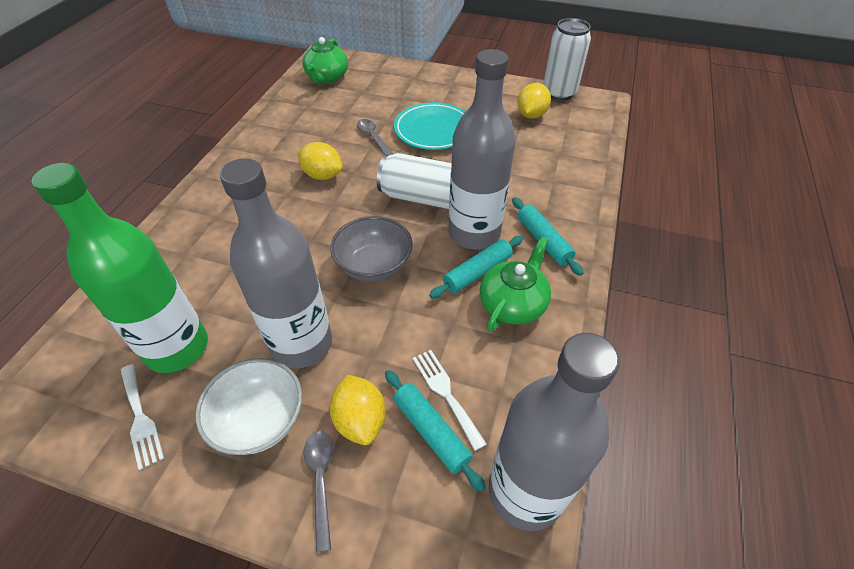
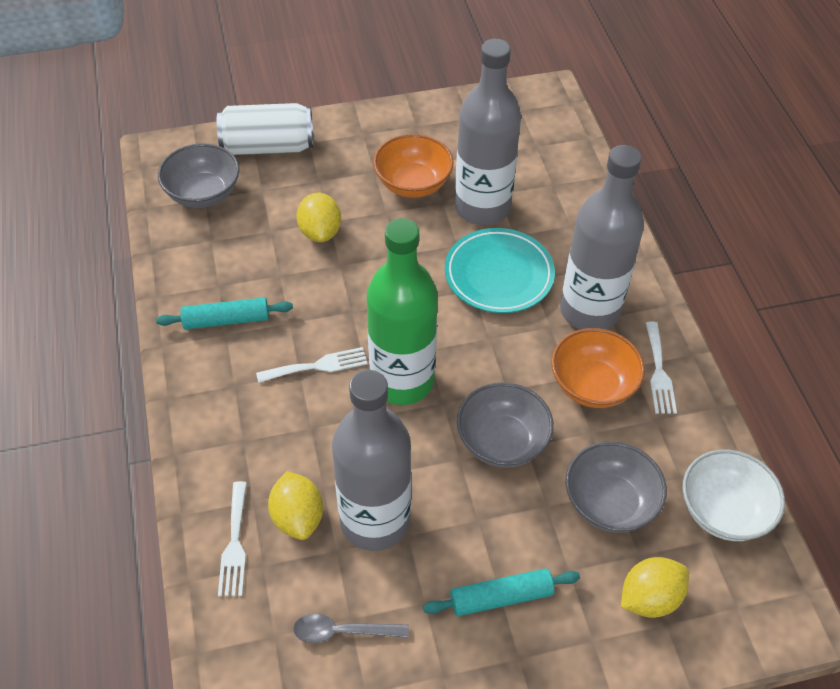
green teapot: [302,37,348,83] [480,236,551,332] = 2 -> none = 0
grey bowl: [331,216,413,282] = 1 -> [158,143,240,208] [457,382,554,468] [566,441,667,533] = 3
grey spoon: [303,431,334,553] [357,119,393,155] = 2 -> [293,614,409,643] = 1
orange bowl: none = 0 -> [373,134,454,198] [551,328,645,408] = 2
turquoise rolling pin: [385,370,486,492] [429,236,523,299] [512,197,583,276] = 3 -> [156,298,293,330] [423,568,580,616] = 2
white can: [377,153,452,209] [543,18,591,101] = 2 -> [217,103,313,155] = 1
white fork: [121,364,164,470] [413,350,486,451] = 2 -> [218,481,247,596] [256,347,368,383] [646,322,677,414] = 3

